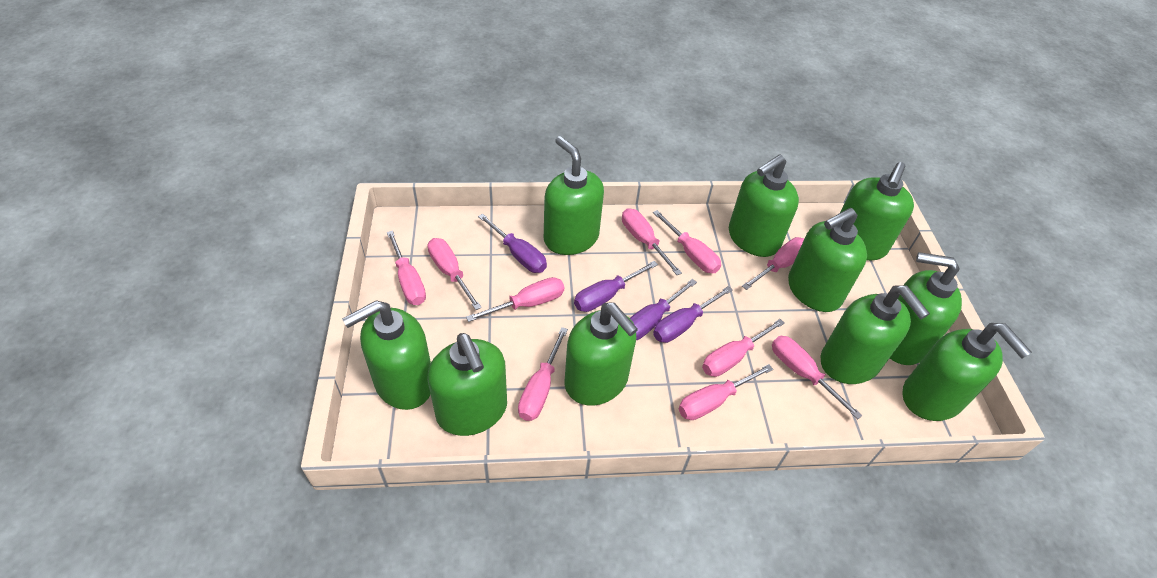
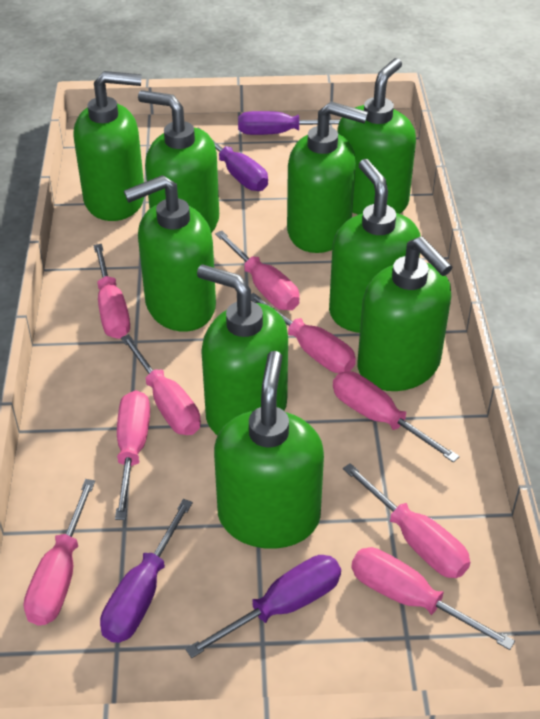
green soap dispenser: [342,300,431,410] [427,333,507,436] [544,136,604,255] [565,302,638,406] [729,154,799,257] [788,208,867,312] [821,285,930,384] [840,162,914,260] [890,252,962,365] [902,323,1032,421] = 10 -> [74,71,144,221] [124,175,216,331] [138,90,219,233] [197,264,288,436] [214,351,324,549] [287,102,368,253] [329,159,421,333] [337,58,416,215] [358,236,452,391] = 9
pink screwdriver: [387,230,426,305] [428,238,482,310] [466,277,564,322] [518,327,568,421] [622,208,682,275] [653,210,721,273] [679,364,773,420] [702,319,785,377] [742,237,805,290] [772,336,863,419] = 10 -> [24,479,95,626] [93,244,130,339] [115,390,150,520] [121,334,201,435] [215,231,299,310] [251,293,356,373] [333,371,460,463] [343,463,470,578] [351,547,515,650] = 9

